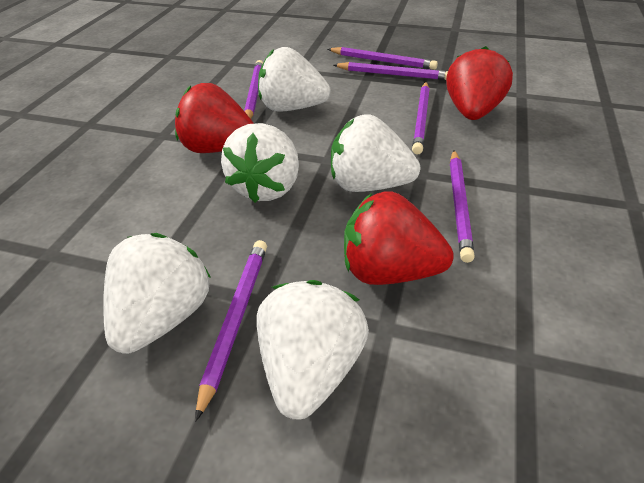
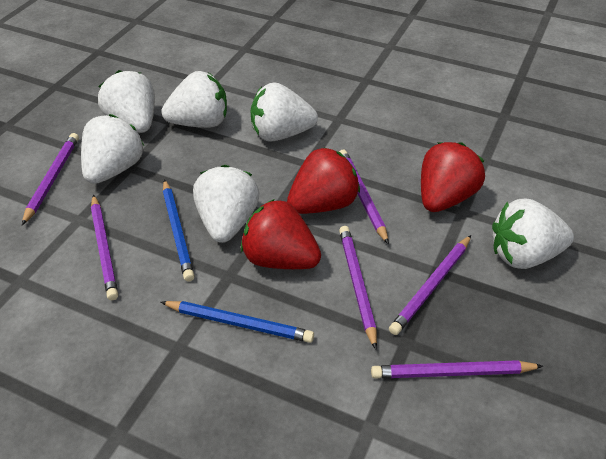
blue pencil: none = 0 -> [161,301,314,343] [163,179,195,281] = 2
white strawberry: [103,233,211,354] [221,123,299,203] [257,280,369,420] [258,47,331,112] [331,114,420,192] = 5 -> [81,114,144,184] [98,70,155,133] [161,71,227,128] [193,165,260,243] [250,82,318,142] [492,199,574,269] = 6

